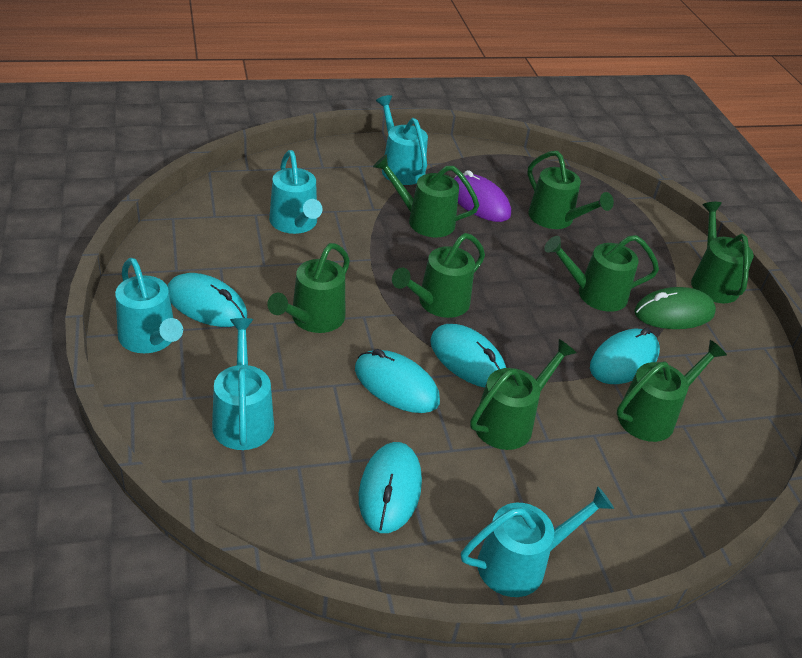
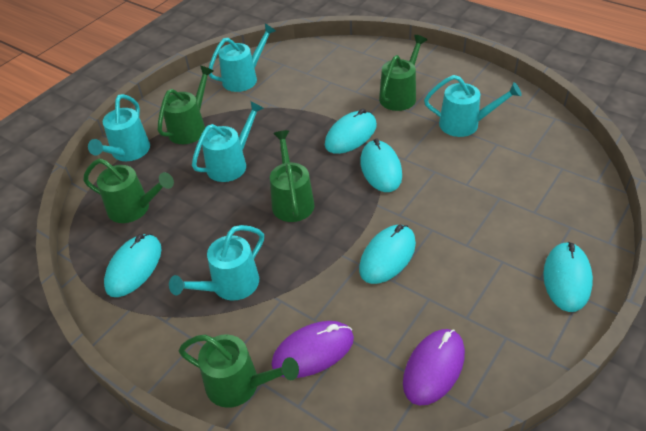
green mouse: [634,287,716,329] = 1 -> none = 0
green watering can: [267,243,350,333] [373,154,479,237] [392,233,485,318] [470,339,576,450] [527,151,614,229] [544,235,659,312] [616,340,727,442] [691,202,754,303] = 8 -> [83,158,174,223] [158,66,214,144] [179,334,299,408] [270,130,314,222] [379,35,427,111] = 5
purple mouse: [454,170,511,222] = 1 -> [272,321,354,378] [403,329,465,406] = 2

